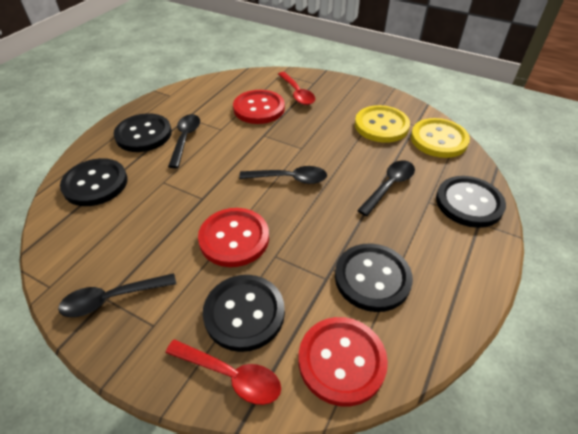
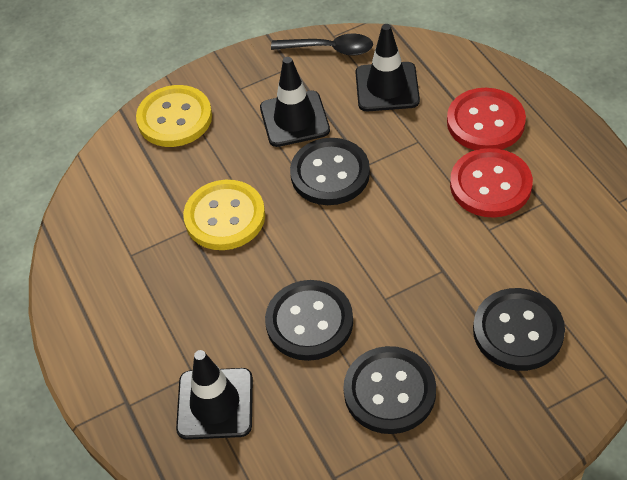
black button: [60,158,128,206] [114,113,172,152] [203,275,285,352] [335,243,413,312] [436,176,506,228] = 5 -> [265,280,353,361] [290,138,370,205] [343,346,436,434] [473,288,565,371] = 4
black spoon: [58,273,176,317] [168,114,200,168] [239,166,327,184] [357,160,415,216] = 4 -> [271,33,373,56] = 1
black traffic cone: none = 0 -> [176,350,253,440] [260,57,330,147] [356,24,420,111] = 3
red button: [198,208,269,267] [233,90,285,124] [299,317,388,406] = 3 -> [447,88,526,150] [450,148,533,218] = 2
red spoon: [165,339,281,405] [278,72,315,105] = 2 -> none = 0

